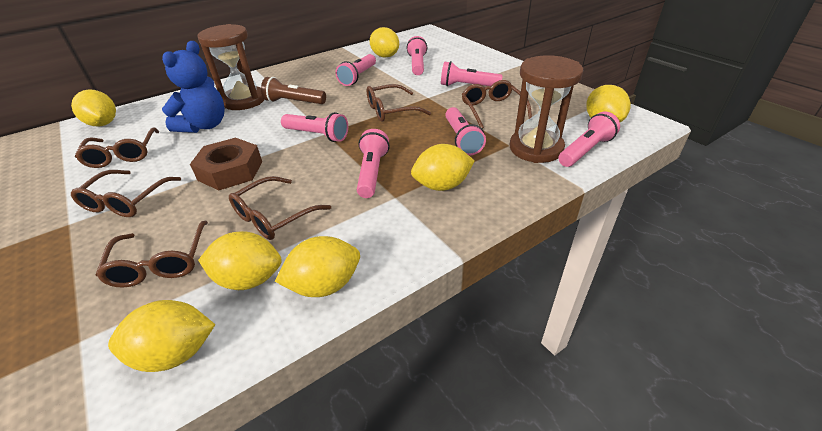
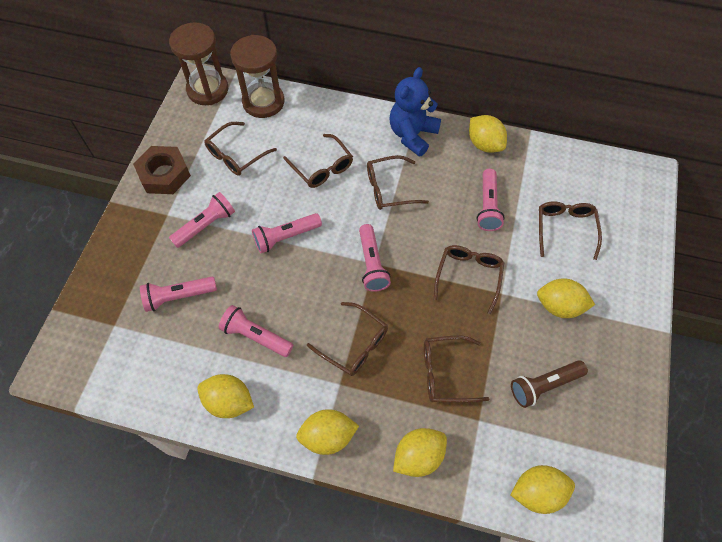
brown glasses: [71,170,181,217] [75,127,159,168] [96,221,208,288] [229,176,331,240] [367,84,431,122] [462,80,532,129] = 6 -> [204,122,277,176] [283,134,353,188] [307,302,388,376] [367,155,429,210] [424,335,490,402] [434,245,504,314] [539,201,602,260] = 7
pink flashlight: [281,112,348,142] [335,54,376,86] [357,129,390,198] [406,36,427,75] [441,61,503,86] [445,107,486,155] [558,112,620,167] = 7 -> [140,277,217,312] [169,192,235,248] [219,305,293,357] [252,213,322,253] [359,224,391,292] [477,169,505,231] = 6
yellow lemon: [71,89,116,126] [108,300,215,372] [198,231,282,290] [275,236,360,297] [370,27,399,58] [411,144,475,191] [586,85,631,122] = 7 -> [197,374,254,418] [296,409,359,455] [393,428,447,477] [469,115,507,153] [511,465,575,514] [537,278,595,318] = 6

